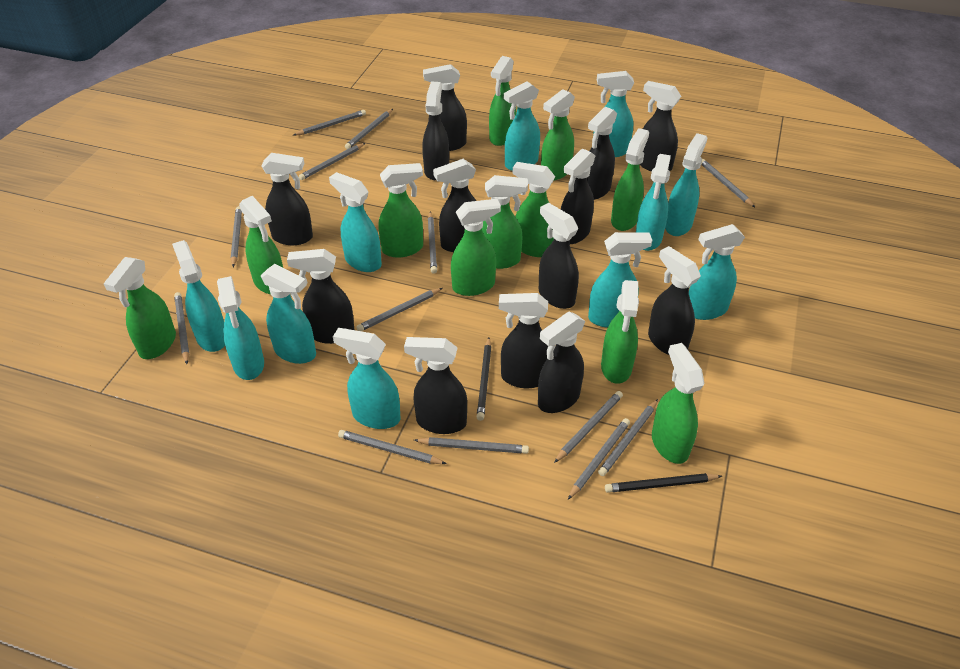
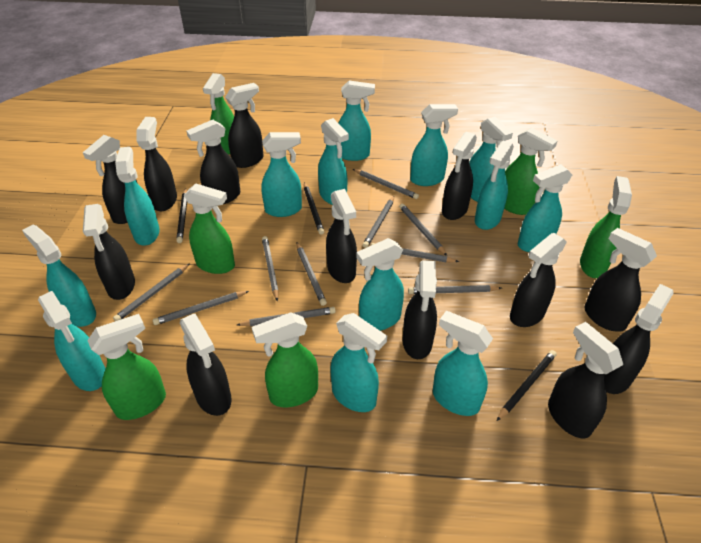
black pencil: [476,337,492,421] [605,473,722,493] = 2 -> [176,189,187,243] [304,182,324,235] [497,350,557,421] = 3
green spray bottle: [104,257,176,359] [239,196,283,294] [379,163,423,258] [451,199,501,296] [482,175,528,269] [489,56,516,146] [513,162,555,257] [541,89,575,181] [601,280,639,384] [611,128,649,231] [652,343,705,464] = 11 -> [87,314,166,420] [184,183,235,274] [203,73,234,155] [252,313,318,407] [504,127,557,215] [580,176,632,278] = 6
grey pencil: [174,292,189,364] [231,206,242,267] [294,110,366,135] [299,143,365,180] [338,430,447,464] [345,109,393,149] [356,288,442,331] [414,437,529,454] [428,212,437,273] [554,391,623,463] [568,418,630,500] [598,399,658,476] [701,159,755,207] = 13 -> [113,264,189,321] [153,291,249,325] [237,307,335,326] [262,236,279,302] [297,242,327,306] [353,169,419,199] [362,196,394,248] [371,243,459,262] [399,204,447,256] [408,285,501,294] = 10
turquoise spray bottle: [172,240,225,352] [217,276,264,380] [261,264,316,364] [329,172,382,272] [333,328,401,429] [504,81,540,171] [588,232,652,328] [593,71,634,157] [636,154,671,251] [665,133,707,236] [689,224,745,320] = 11 -> [22,225,96,327] [38,291,105,391] [115,147,160,246] [261,132,302,217] [318,118,349,205] [330,313,387,412] [338,80,375,161] [357,238,404,331] [410,104,458,186] [433,311,493,416] [469,117,513,202] [475,141,514,230] [517,164,572,252] = 13

